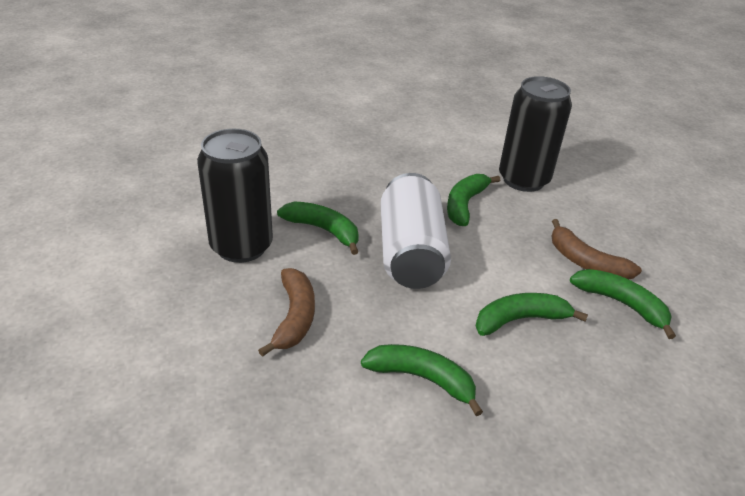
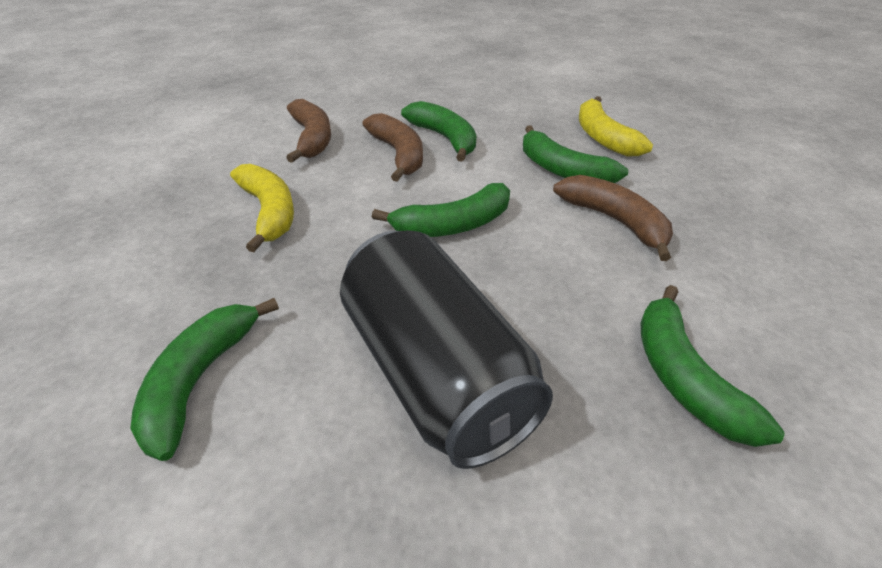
black can: [197,129,273,263] [499,76,572,192] = 2 -> [340,230,553,469] = 1
brown banana: [258,268,315,357] [551,219,642,279] = 2 -> [286,99,331,163] [362,113,423,182] [553,175,673,261] = 3
white can: [381,173,451,289] = 1 -> none = 0
yellow banana: none = 0 -> [230,164,294,252] [579,96,653,156] = 2

